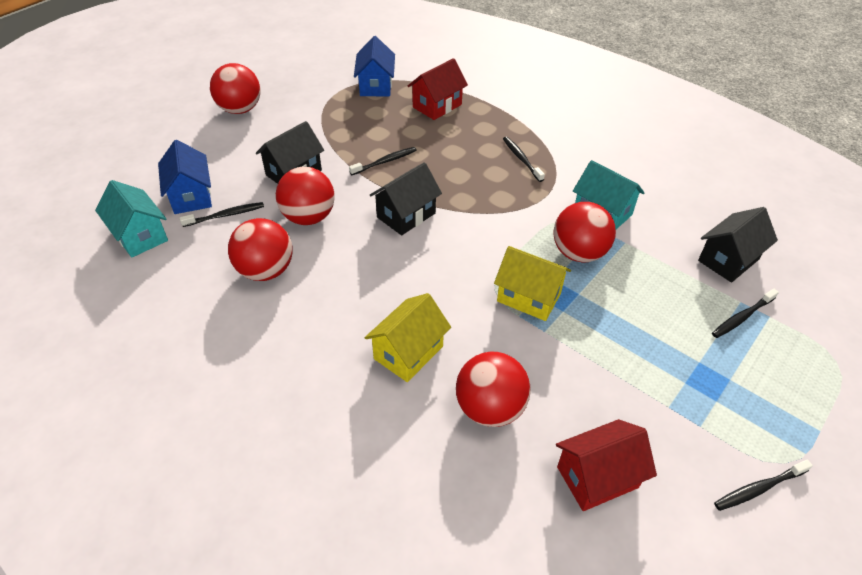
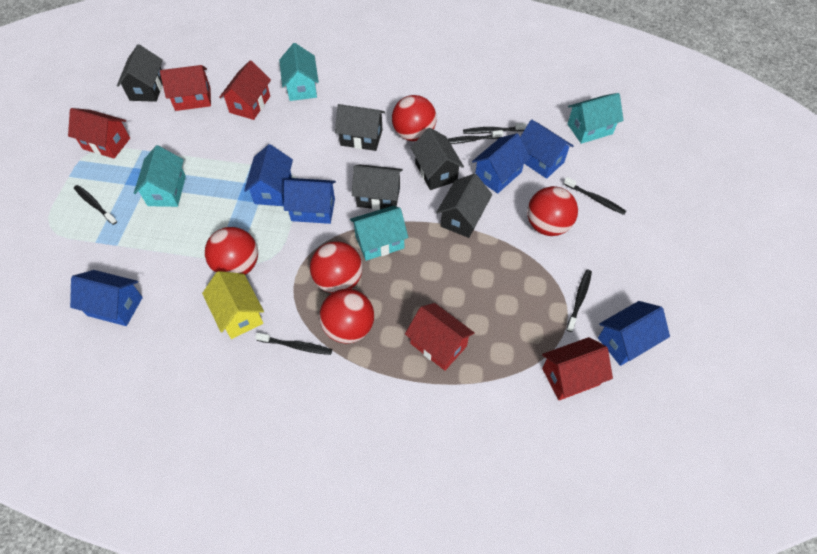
black house: [256,121,324,184] [370,162,442,236] [698,207,778,283] = 3 -> [117,44,163,102] [335,104,385,151] [352,164,403,210] [411,128,464,190] [436,174,492,238] = 5
black toothbrush: [180,202,264,227] [349,147,417,175] [503,137,545,182] [712,289,779,338] [714,459,813,511] = 5 -> [74,185,117,225] [255,333,332,355] [448,130,503,144] [463,123,526,134] [564,177,626,215] [566,270,592,332] = 6
blue house: [158,140,212,214] [354,36,395,96] = 2 -> [70,270,143,326] [244,144,293,206] [284,178,336,224] [472,133,530,194] [520,120,574,179] [598,301,670,366] = 6
red house: [408,58,468,120] [556,419,657,511] = 2 -> [68,108,130,159] [160,65,211,111] [219,60,271,120] [405,303,475,371] [542,337,613,400] = 5
turquoise house: [95,180,168,258] [573,160,645,229] = 2 -> [134,145,186,207] [279,43,319,101] [350,206,408,261] [568,93,624,144] = 4
yellow house: [365,293,451,382] [494,246,571,321] = 2 -> [202,271,264,339] = 1

